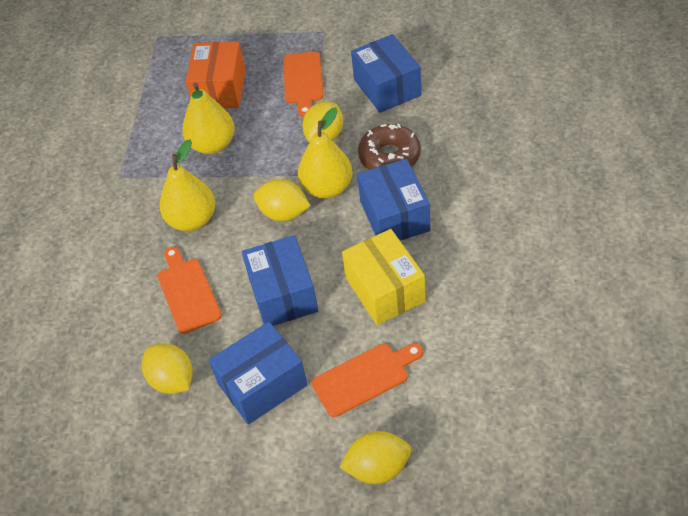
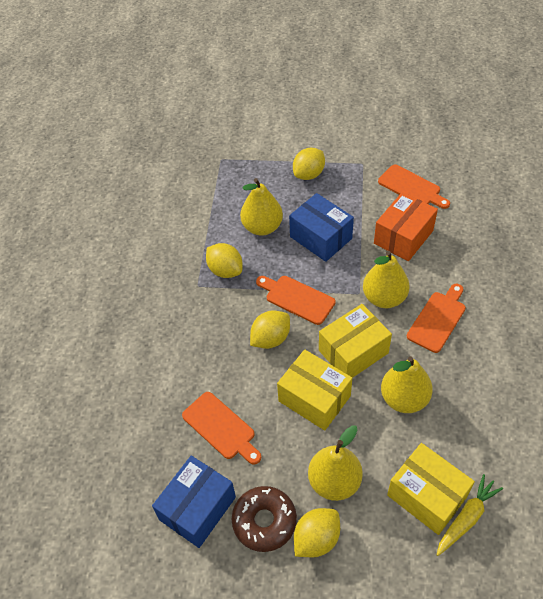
blue box: [209,322,307,425] [242,235,318,326] [351,34,421,113] [357,159,430,240] = 4 -> [152,455,236,548] [289,193,354,262] = 2
orange cutting board: [158,247,222,334] [283,51,323,118] [312,343,423,417] = 3 -> [182,392,261,465] [256,276,336,325] [378,165,450,209] [407,284,466,353] = 4
yellow box: [342,229,426,325] = 1 -> [277,349,352,431] [319,304,392,378] [387,443,475,535] = 3
yellow carrot: none = 0 -> [437,474,503,556] = 1
yellow pear: [159,140,215,231] [182,82,235,154] [298,107,353,199] = 3 -> [240,178,283,236] [308,425,363,501] [363,251,410,308] [381,356,433,413] = 4

